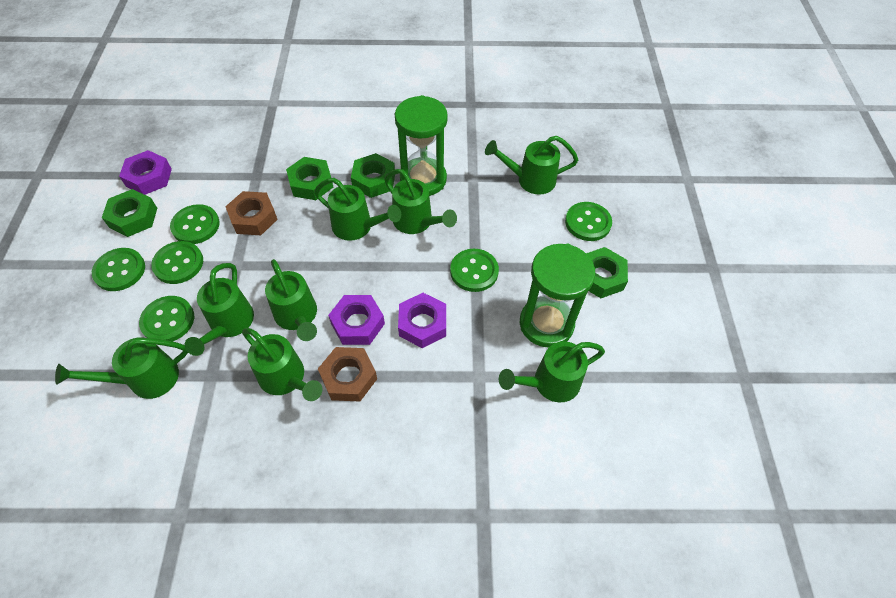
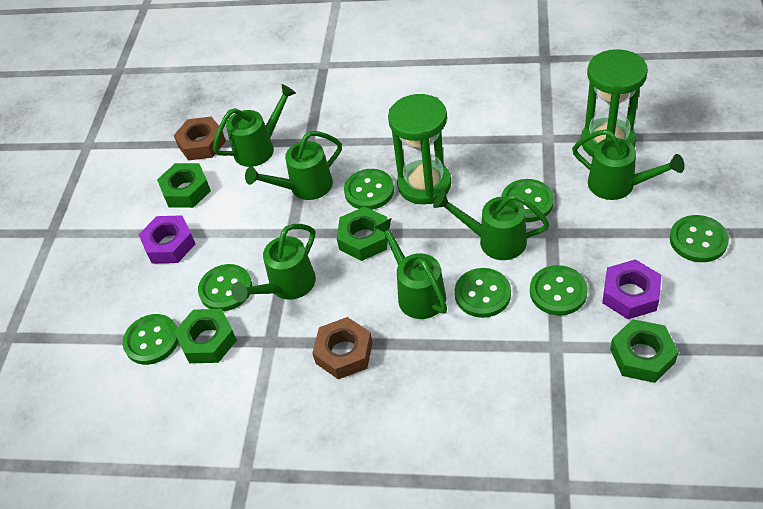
green button: [92,248,145,291] [139,296,194,342] [151,241,203,284] [170,204,219,244] [450,249,499,292] [565,202,612,241] = 6 -> [123,314,178,365] [198,264,252,311] [344,169,394,210] [455,268,511,318] [502,179,554,222] [530,265,588,316] [670,215,729,262] = 7
green watering can: [55,337,188,399] [184,263,254,356] [242,328,322,401] [265,259,317,341] [314,178,401,241] [384,169,457,234] [485,136,578,195] [499,341,605,402] = 8 -> [213,84,296,167] [231,224,316,302] [245,131,342,200] [375,218,447,319] [433,191,550,260] [572,129,685,200] = 6
purple nut: [119,150,172,195] [328,295,385,345] [398,293,446,348] = 3 -> [138,215,195,264] [602,259,661,319] = 2

